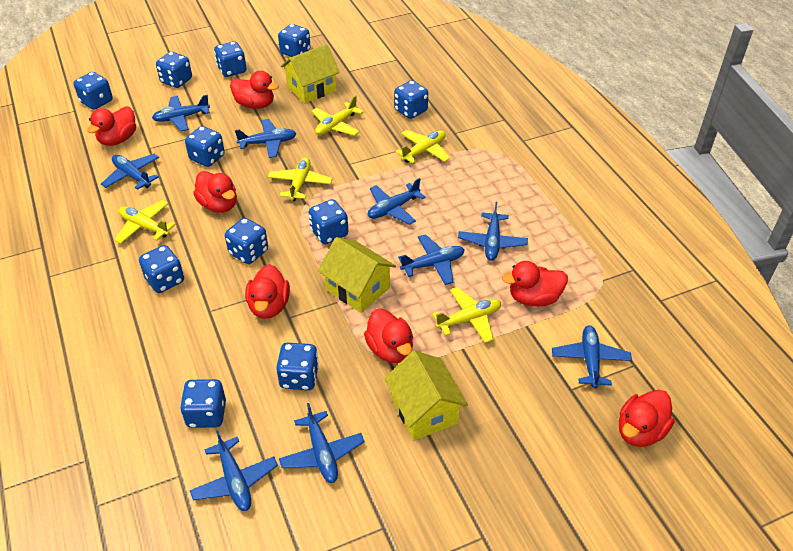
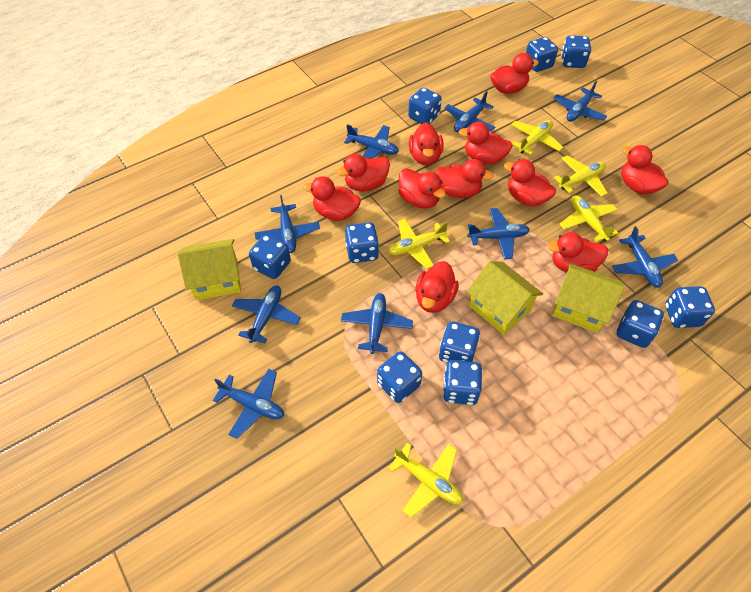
blue dice: [74,72,113,110] [139,245,184,293] [156,52,192,88] [180,379,226,428] [185,126,225,167] [214,41,246,77] [225,218,268,264] [276,343,319,390] [278,24,311,57] [309,199,348,244] [394,80,428,119] = 11 -> [249,234,291,279] [345,222,379,263] [377,351,422,403] [408,88,442,124] [439,321,480,363] [443,360,483,405] [526,37,558,72] [561,35,591,68] [617,300,664,348] [665,286,715,328] = 10
red duck: [87,106,136,146] [193,171,237,213] [230,71,279,109] [245,264,290,319] [364,308,413,363] [502,261,568,307] [619,389,674,447] = 7 -> [303,176,361,221] [337,154,390,192] [398,168,446,209] [409,122,444,165] [415,261,459,313] [435,159,494,198] [459,122,513,164] [490,53,539,94] [504,159,556,207] [547,232,608,273] [621,145,668,194] = 11

